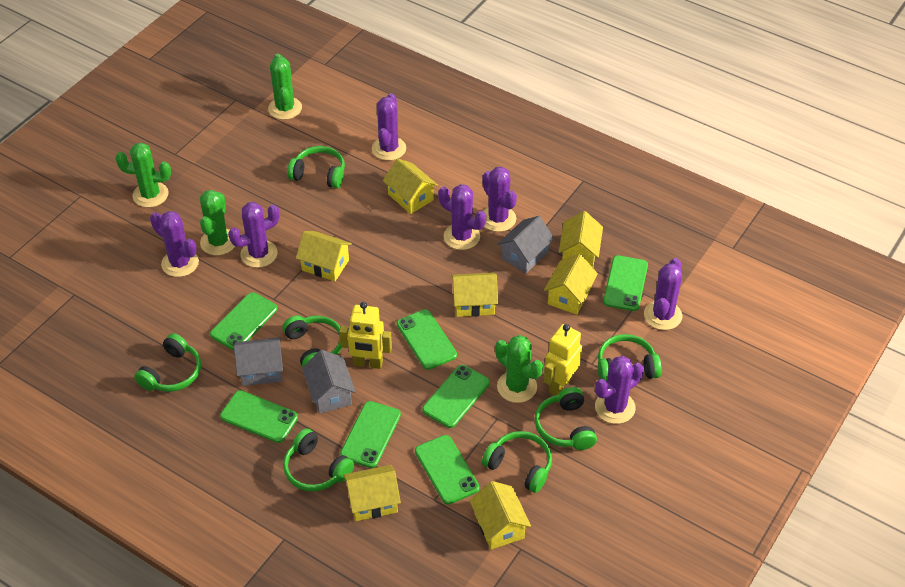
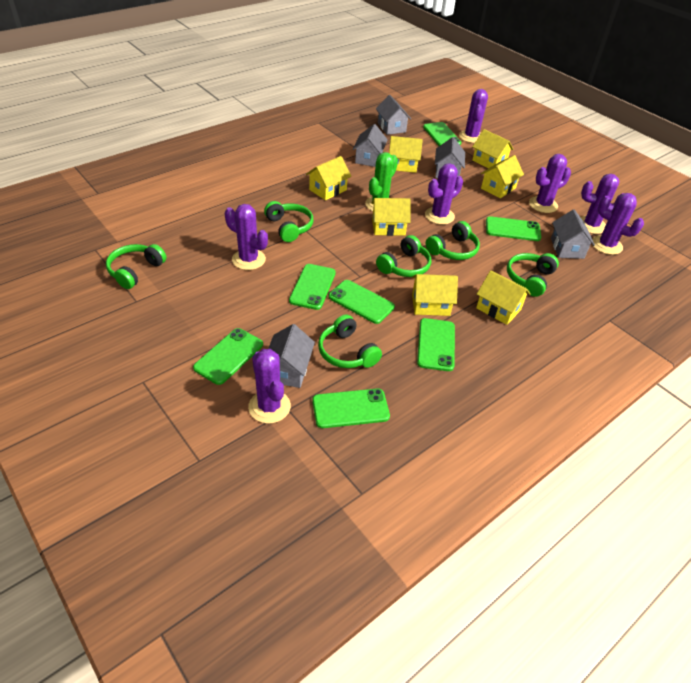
green cactus: [115,143,171,207] [200,190,235,255] [268,54,302,120] [495,335,543,403] = 4 -> [365,152,398,211] = 1
green headphones: [134,333,201,392] [283,315,342,367] [283,428,354,491] [287,146,345,189] [482,431,552,493] [535,387,597,450] [598,334,662,381] = 7 -> [106,244,166,289] [264,201,314,242] [318,314,382,368] [376,235,431,277] [426,221,480,260] [507,253,559,297] = 6
grey house: [234,337,283,386] [302,350,356,414] [497,216,554,273] = 3 -> [268,324,315,388] [353,124,388,167] [376,95,411,135] [435,137,465,178] [551,209,595,259] = 5
yellow robot: [339,302,392,369] [544,324,582,395] = 2 -> none = 0

